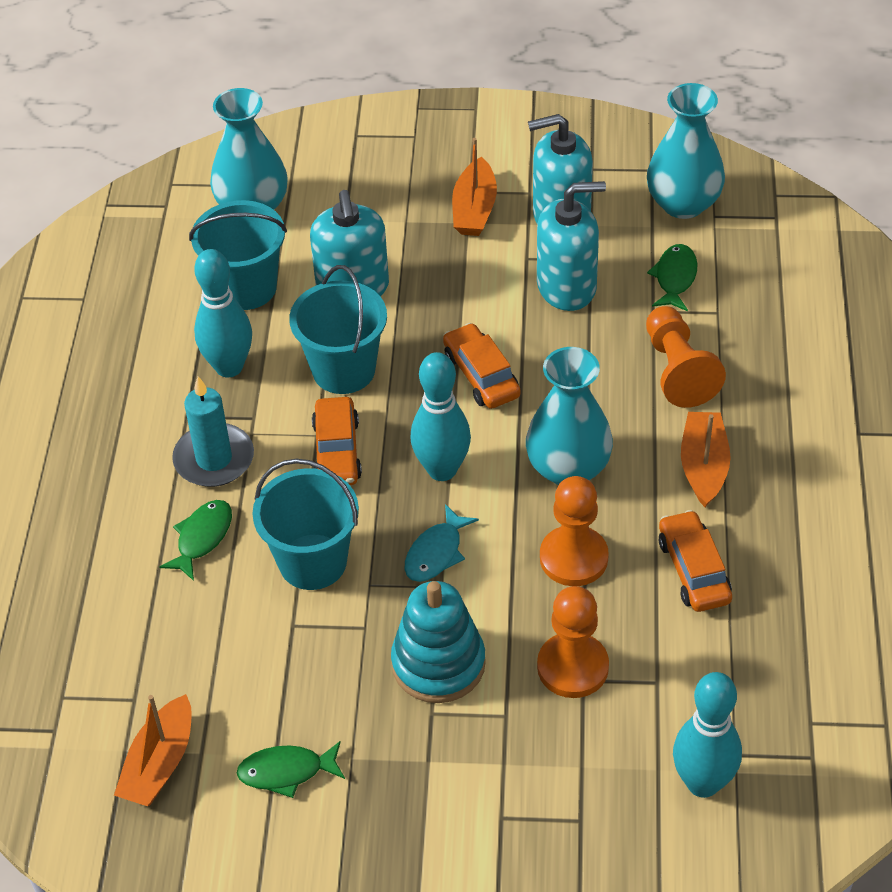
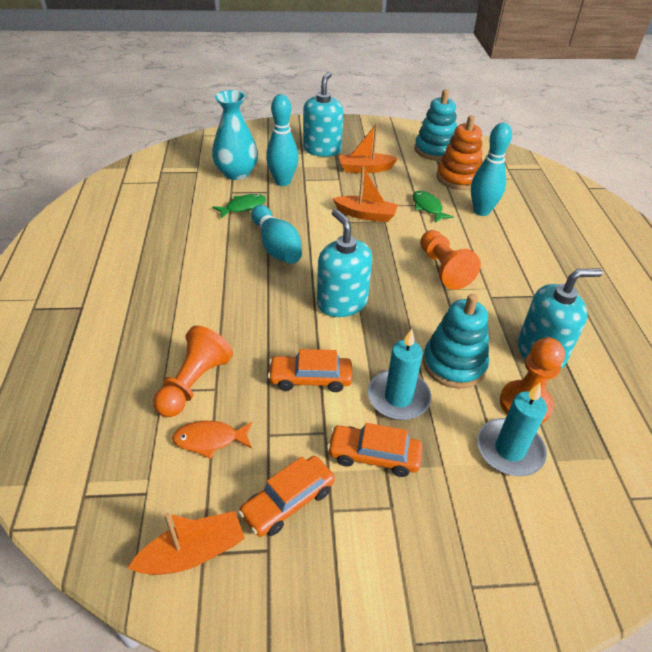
green fish: [159,500,232,581] [237,741,345,798] [647,244,697,311] = 3 -> [212,194,266,218] [413,191,454,223] = 2
orange fish: none = 0 -> [172,421,253,459] = 1
orange stacking toy: none = 0 -> [436,115,483,190] = 1
turquoise bucket: [189,200,287,310] [252,459,359,590] [289,265,387,394] = 3 -> none = 0
turquoise candle: [172,376,254,487] = 1 -> [368,329,431,420] [477,383,547,476] = 2
turquoise fish: [405,504,479,582] = 1 -> none = 0
turquoise stacking toy: [391,581,486,703] = 1 -> [415,90,457,161] [423,294,489,389] = 2
turquoise vase: [210,88,288,210] [526,347,613,485] [647,83,725,219] = 3 -> [212,90,258,180] = 1

